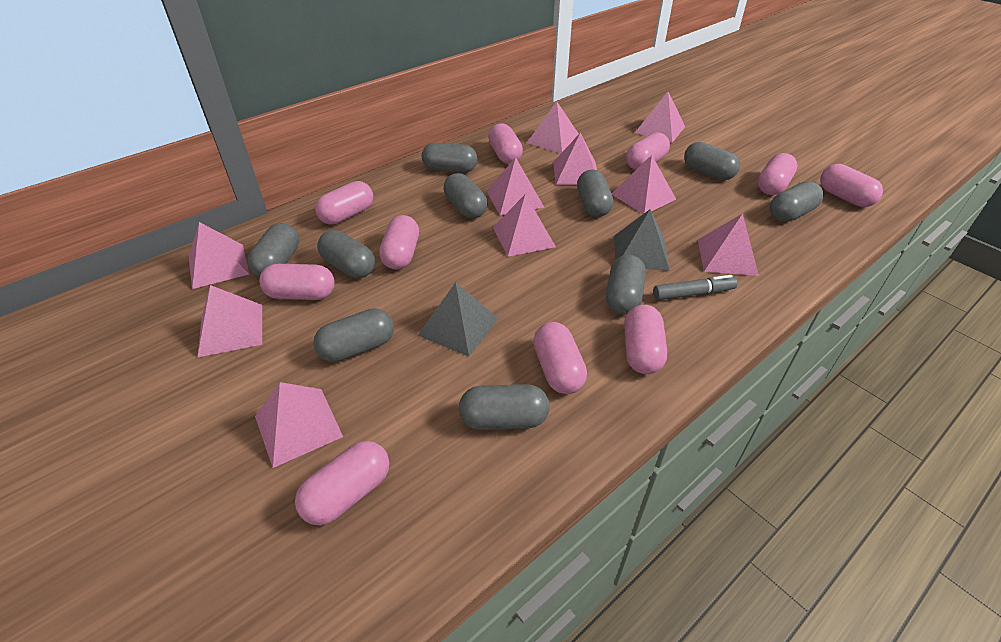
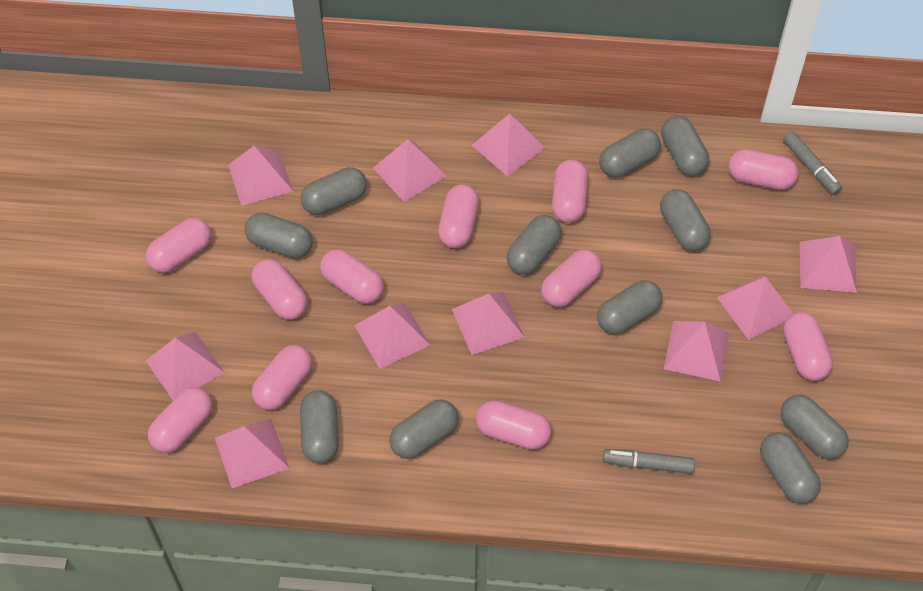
grey capsule: [248,223,299,277] [313,308,394,362] [317,230,375,278] [422,143,478,173] [443,173,487,219] [459,384,550,430] [577,170,613,217] [606,255,646,314] [684,142,740,180] [770,181,824,222] = 10 -> [245,213,313,258] [300,391,339,463] [301,167,367,215] [389,399,459,459] [506,215,562,275] [597,280,663,334] [599,129,661,177] [660,189,711,251] [661,116,709,176] [760,432,821,504] [781,395,849,459] = 11
grey marker: [653,275,738,300] = 1 -> [603,449,695,474] [783,132,842,195] = 2
grey pyramid: [417,282,499,357] [614,210,670,271] = 2 -> none = 0
pink capsule: [259,264,335,300] [295,441,389,525] [315,181,373,225] [379,215,419,270] [488,123,523,164] [533,322,587,394] [624,305,667,374] [626,132,670,170] [758,153,797,195] [820,164,883,207] = 10 -> [146,218,211,273] [148,387,212,453] [251,259,307,320] [252,345,312,410] [320,249,384,304] [438,184,479,248] [476,401,551,449] [541,249,602,307] [552,160,588,223] [728,149,798,190] [783,312,833,381] = 11

